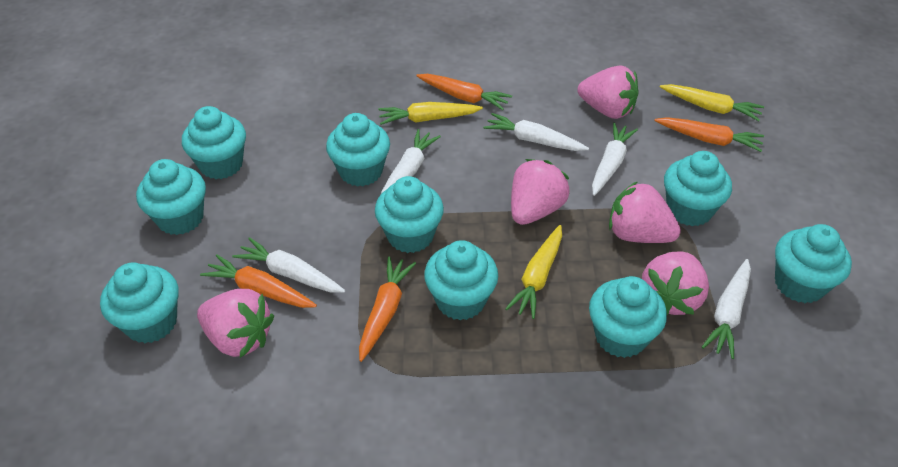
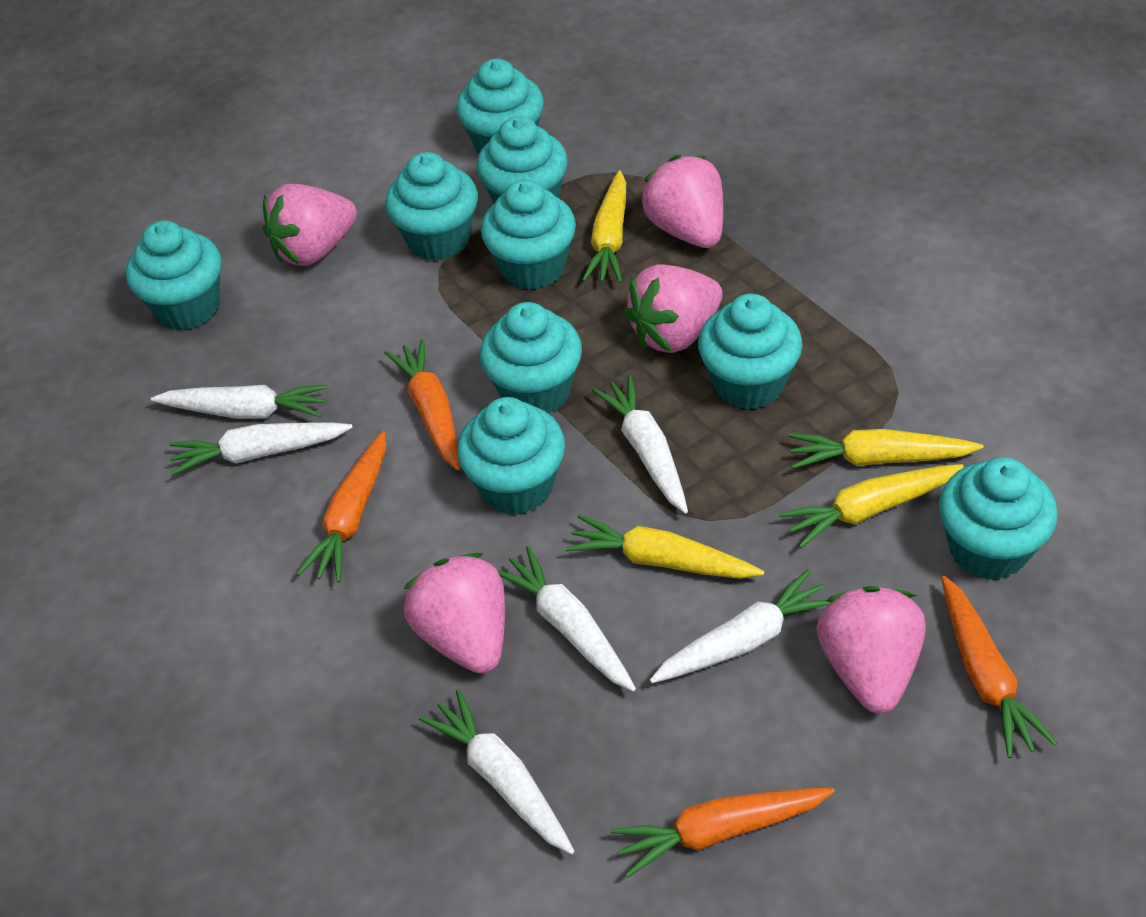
white carrot: [232,237,345,293] [381,129,441,194] [483,113,589,151] [592,123,638,196] [702,259,751,359] = 5 -> [151,385,328,419] [169,422,353,476] [419,689,574,854] [497,546,636,691] [592,375,688,514] [650,569,830,683] = 6
yellow carrot: [378,102,483,125] [505,225,562,319] [660,84,764,121] = 3 -> [565,514,764,579] [582,170,626,283] [779,464,964,548] [789,429,984,469] = 4

